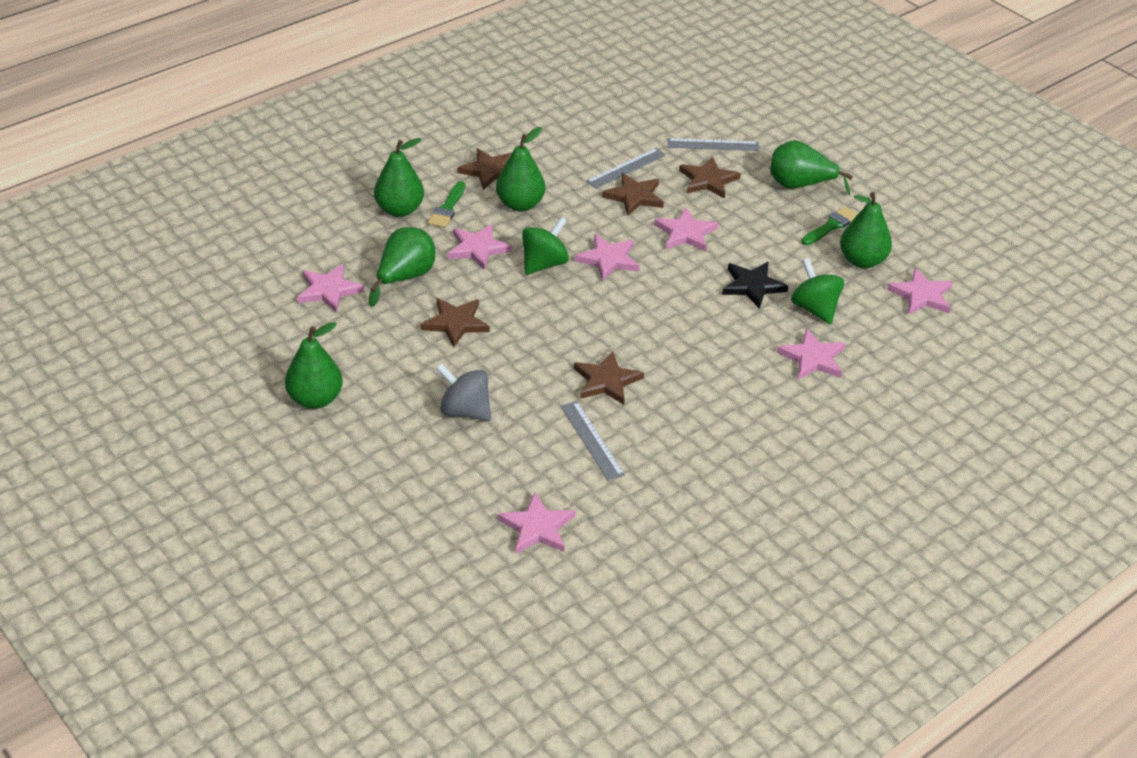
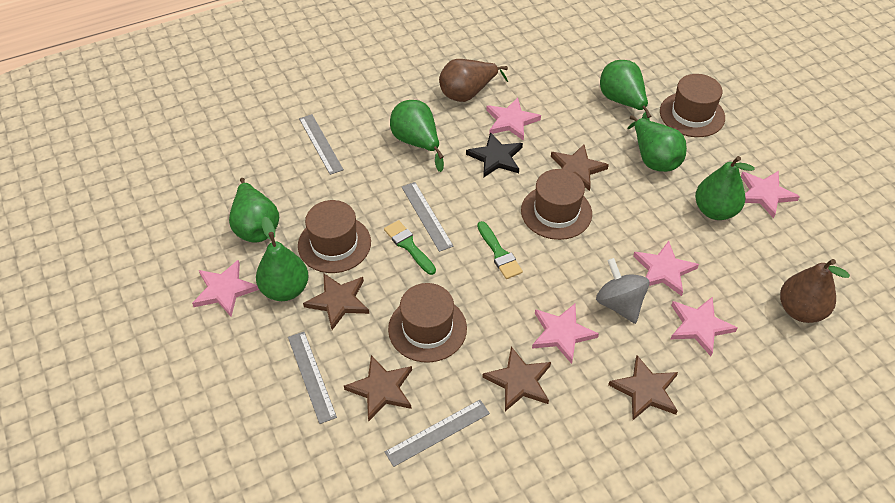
brown hat: none = 0 -> [298,200,371,273] [388,283,467,363] [521,169,592,240] [660,74,725,137] = 4
brown pear: none = 0 -> [439,59,508,102] [780,259,850,323] = 2
green spinning top: [522,217,569,275] [791,258,844,324] = 2 -> none = 0
grey ruler: [561,401,625,481] [586,148,666,189] [668,138,759,151] = 3 -> [288,332,337,424] [299,114,344,175] [385,400,490,467] [402,182,453,252] = 4
pink star: [297,264,365,312] [447,224,512,270] [498,492,576,554] [575,234,640,281] [654,207,718,251] [777,328,846,380] [887,268,953,314] = 7 -> [192,260,259,317] [486,98,541,141] [532,304,599,364] [633,241,699,296] [670,297,738,356] [741,171,800,219] = 6

